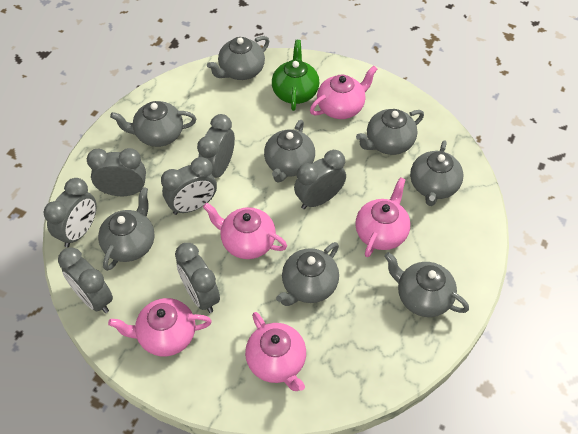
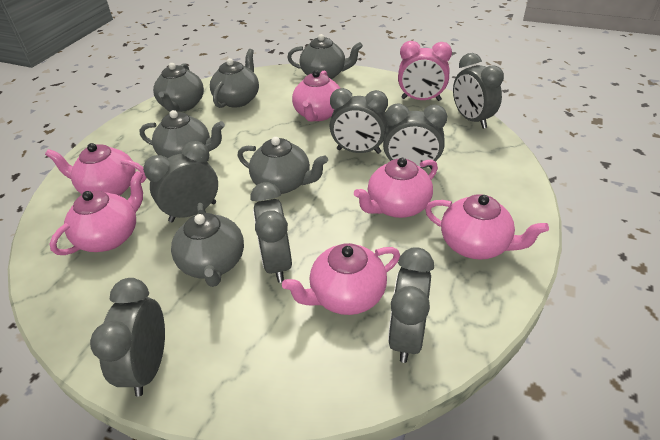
green teapot: [272,40,320,111] = 1 -> none = 0
grey teapot: [98,187,155,271] [110,101,196,147] [207,36,269,80] [264,120,315,183] [276,242,339,306] [356,109,424,155] [384,252,469,317] [410,140,463,206] = 8 -> [140,110,225,158] [153,63,204,112] [171,203,244,287] [210,49,259,108] [238,137,328,194] [287,34,363,79] = 6
pink clock: none = 0 -> [398,41,452,101] = 1
pink teapot: [108,298,212,356] [203,203,287,259] [245,312,306,391] [310,66,377,119] [355,177,410,257] = 5 -> [45,143,147,196] [50,171,143,255] [282,243,400,315] [292,70,340,121] [354,158,438,218] [425,194,549,260] = 6

